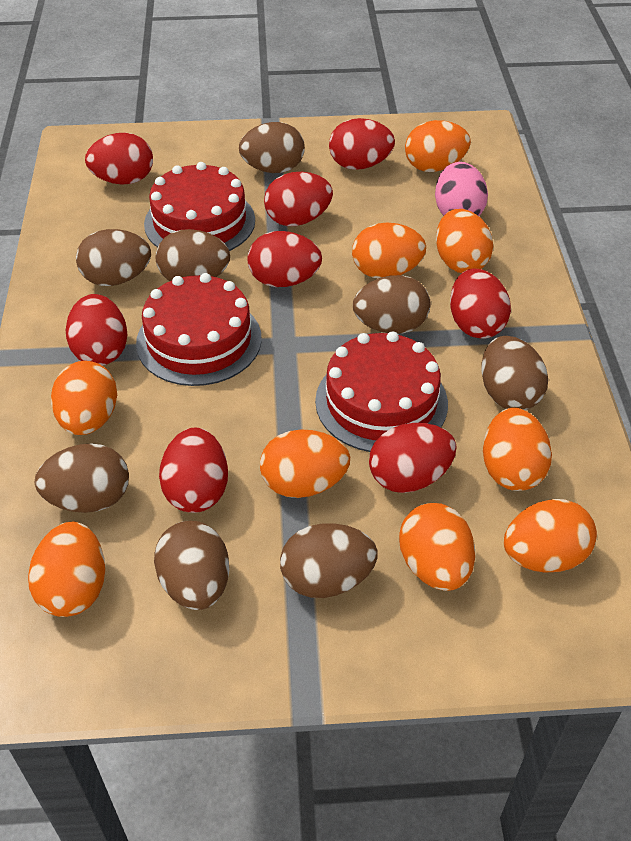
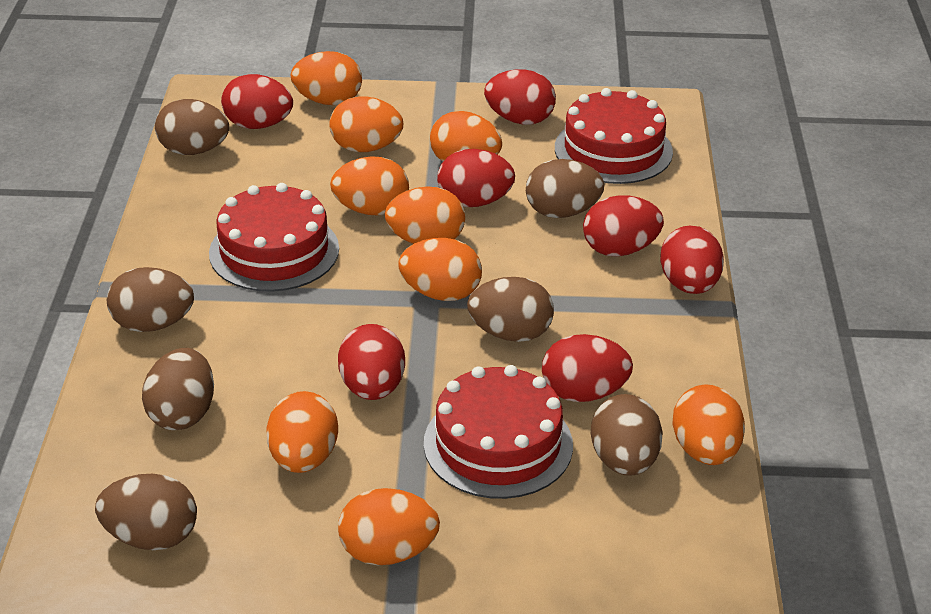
brown egg: [34,443,129,513] [76,229,151,286] [154,521,229,610] [156,229,230,281] [239,122,305,173] [280,523,377,598] [353,275,430,334] [481,336,548,410] = 8 -> [95,474,197,550] [107,267,194,332] [142,348,214,430] [155,99,229,155] [467,277,554,342] [526,159,604,218] [591,394,663,476] = 7
pink egg: [435,162,488,216] = 1 -> none = 0
red egg: [66,294,127,366] [85,133,153,185] [159,428,228,513] [248,231,322,287] [264,172,333,226] [329,118,395,170] [369,423,456,493] [450,269,511,339] = 8 -> [221,74,293,129] [338,324,405,400] [437,149,515,207] [484,69,556,125] [542,334,633,402] [583,195,664,257] [660,225,724,294] = 7

